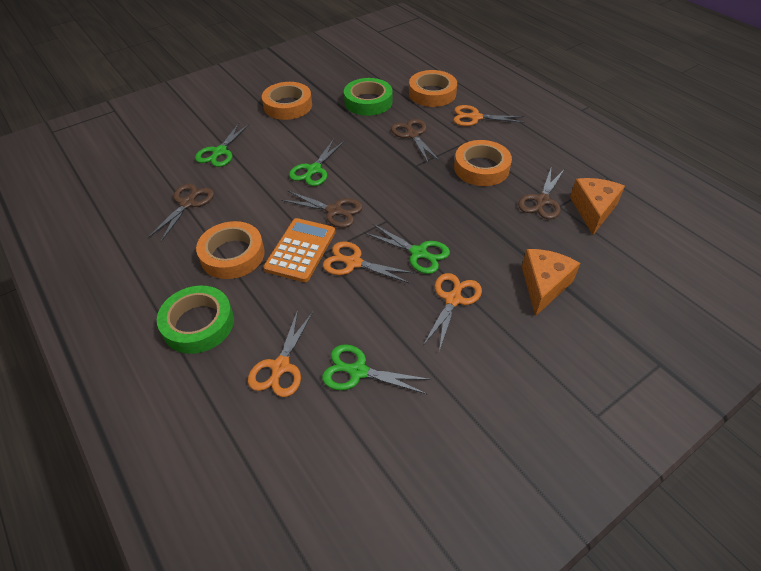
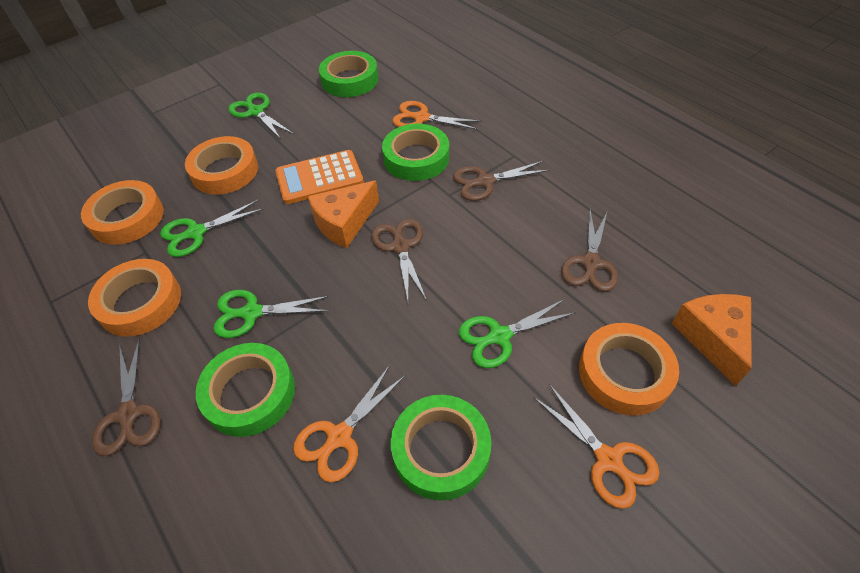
green tape: [157,286,234,354] [344,78,393,116] = 2 -> [196,343,295,437] [319,51,378,97] [382,124,449,181] [391,395,491,500] = 4
orange scissors: [248,310,313,397] [323,242,415,284] [423,273,482,351] [453,105,525,126] = 4 -> [293,365,406,482] [392,101,481,130] [533,384,660,509] = 3

